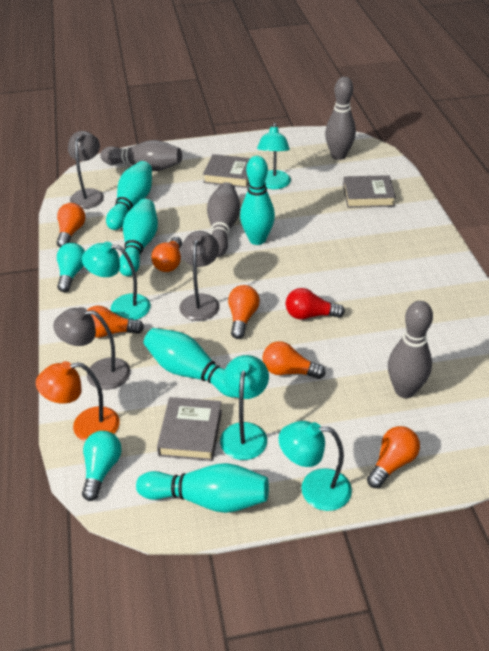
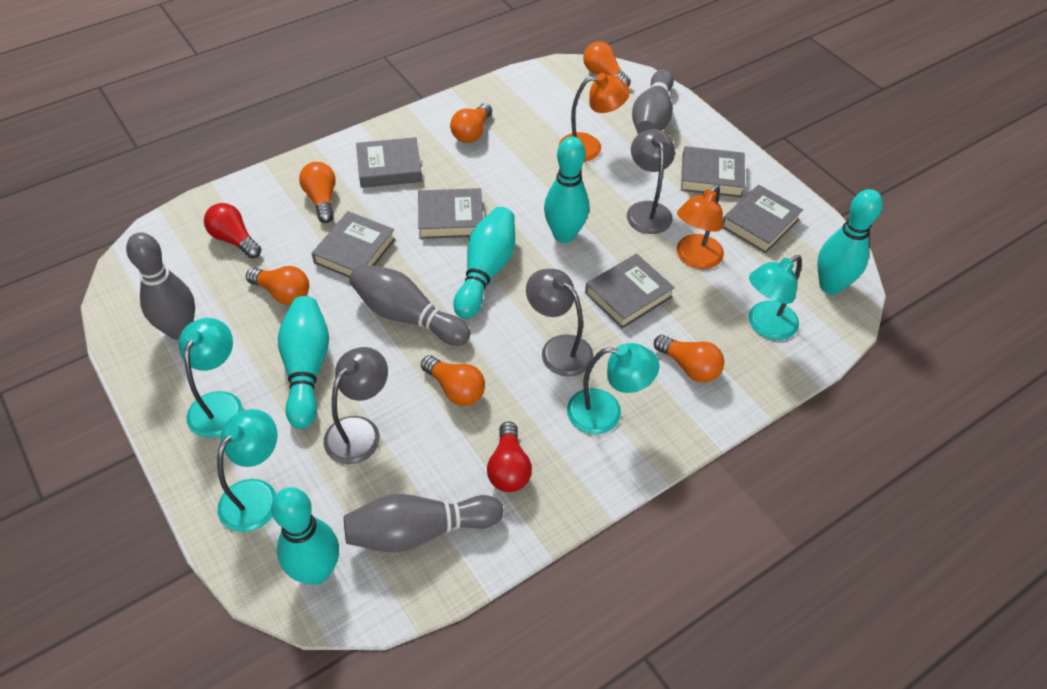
grey book: [157,397,222,461] [203,154,251,188] [343,175,396,208] = 3 -> [312,211,396,278] [356,137,422,188] [418,188,483,239] [585,254,675,329] [681,146,745,198] [723,185,803,253] = 6
orange lamp: [36,361,120,441] = 1 -> [559,73,630,162] [677,184,724,269] = 2
red light bulb: [286,288,345,319] = 1 -> [204,203,261,259] [487,421,532,492] = 2
turquoise light bulb: [57,243,85,292] [82,431,122,501] = 2 -> none = 0

